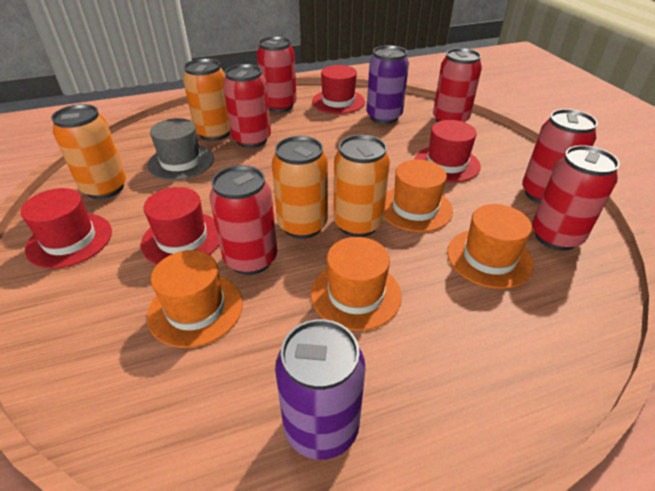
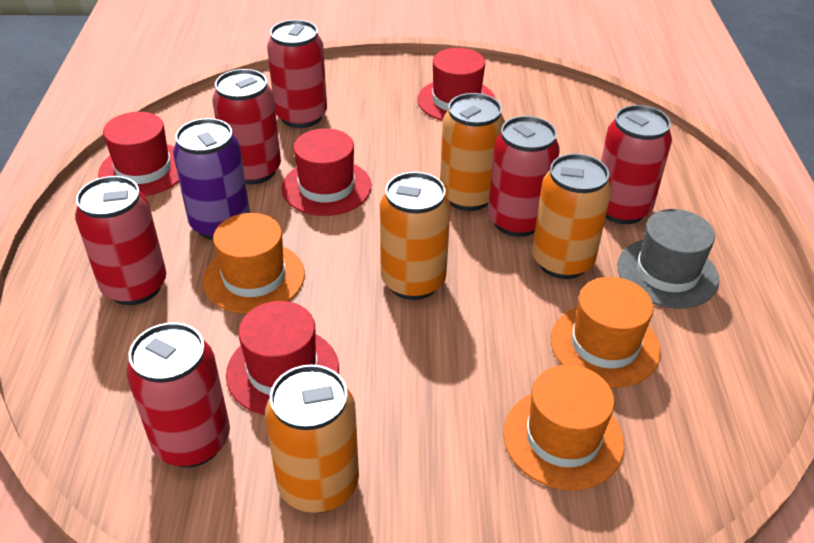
orange hat: [147,250,243,348] [311,237,402,331] [384,159,453,232] [447,204,534,289] = 4 -> [203,213,305,314] [503,365,624,490] [551,277,661,387] = 3
purple can: [275,319,365,460] [367,45,409,124] = 2 -> [173,118,250,240] = 1

